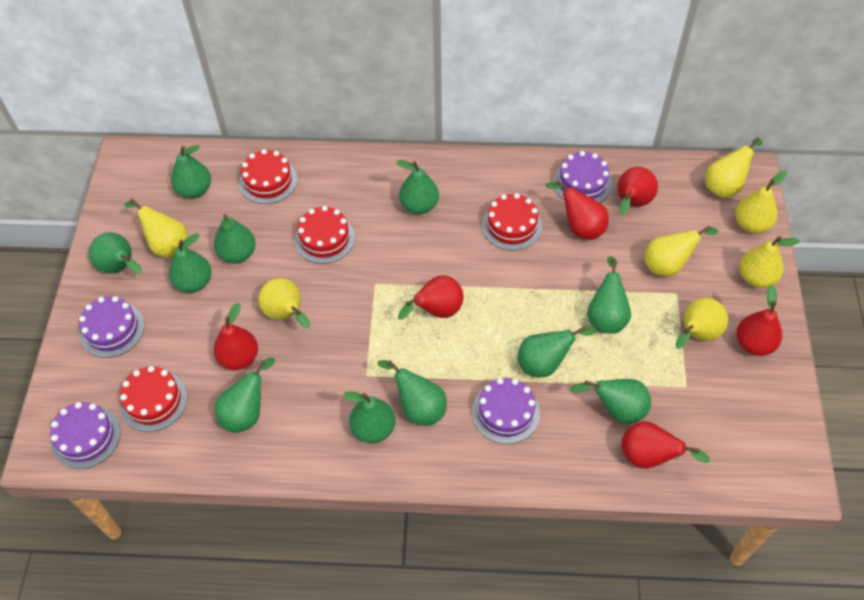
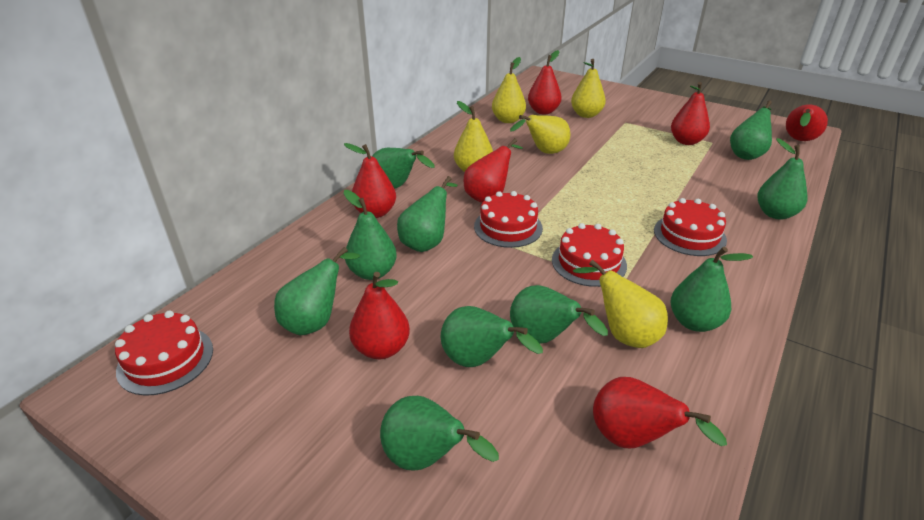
green pear: [89,232,142,274] [169,233,211,293] [171,145,211,198] [214,214,256,263] [215,357,275,433] [343,391,395,443] [378,360,447,426] [396,160,439,214] [517,326,595,377] [570,379,651,424] [587,256,631,334] = 11 -> [274,247,360,335] [343,190,397,280] [372,148,435,189] [380,396,499,470] [397,176,458,252] [441,306,543,367] [510,285,608,344] [671,247,753,332] [730,100,772,160] [757,138,808,220] = 10
purple cake: [50,402,121,469] [79,296,144,358] [472,378,540,444] [553,151,612,203] = 4 -> none = 0
red pear: [213,303,258,370] [398,275,464,320] [546,180,609,240] [617,167,658,215] [622,421,710,469] [736,285,782,356] = 6 -> [344,143,396,218] [349,272,410,359] [464,138,523,203] [528,50,562,114] [593,377,727,448] [671,82,710,145] [786,104,828,141] = 7
yellow pear: [124,198,188,258] [258,278,310,328] [644,225,718,276] [675,298,728,349] [705,137,763,198] [735,171,787,233] [740,236,800,288] = 7 -> [454,101,493,172] [492,57,526,123] [510,115,570,154] [571,59,606,118] [573,260,668,348] = 5

